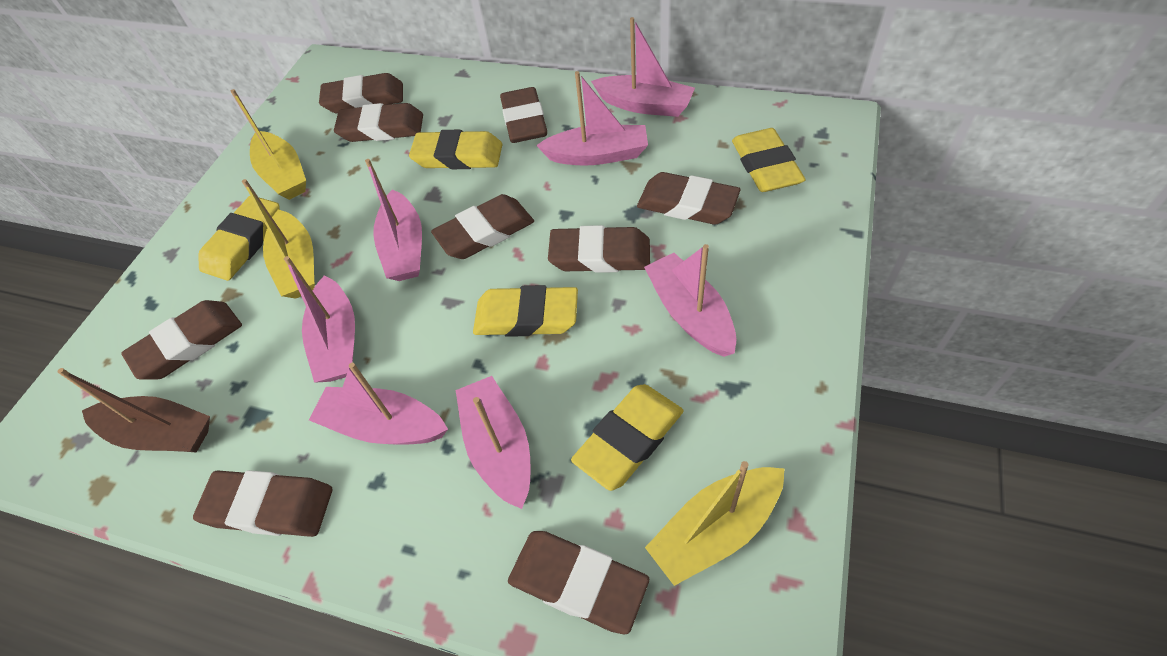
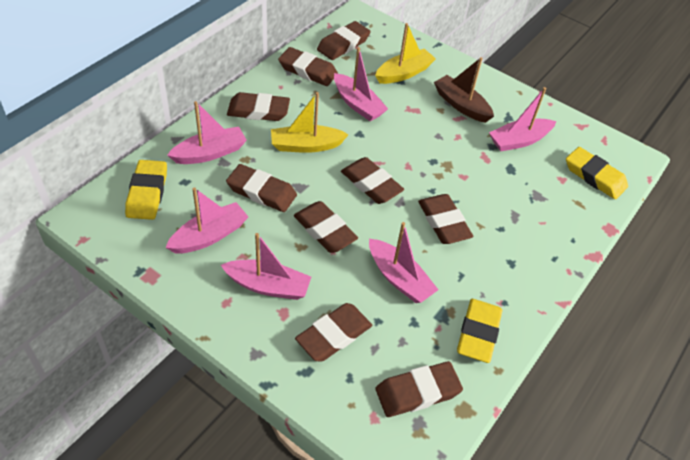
pink boat: [284,256,355,383] [309,363,448,445] [365,159,422,281] [456,376,530,509] [536,71,648,166] [591,17,695,117] [644,244,736,357] = 7 -> [165,187,248,254] [167,101,247,164] [221,233,311,300] [334,47,388,121] [369,222,438,303] [489,87,556,151] = 6
yellow boat: [230,89,306,200] [242,179,315,299] [645,461,785,586] = 3 -> [271,92,349,153] [375,23,436,84] = 2
yellow eraser: [198,196,280,281] [409,130,503,169] [473,285,578,337] [571,384,684,491] [732,128,806,192] = 5 -> [125,160,167,220] [457,299,502,363] [566,147,628,199] = 3

